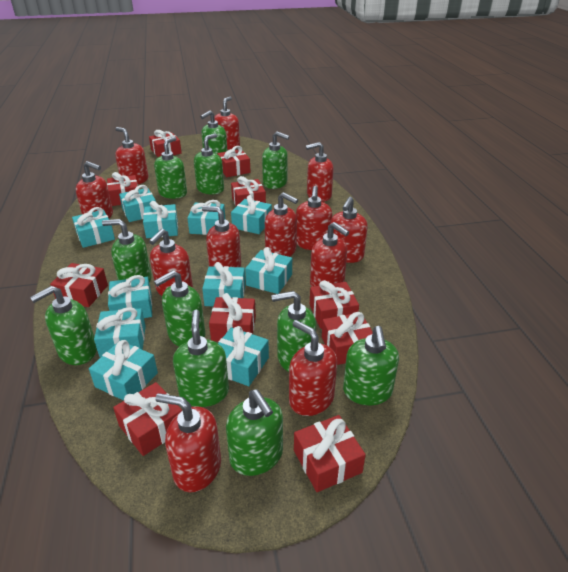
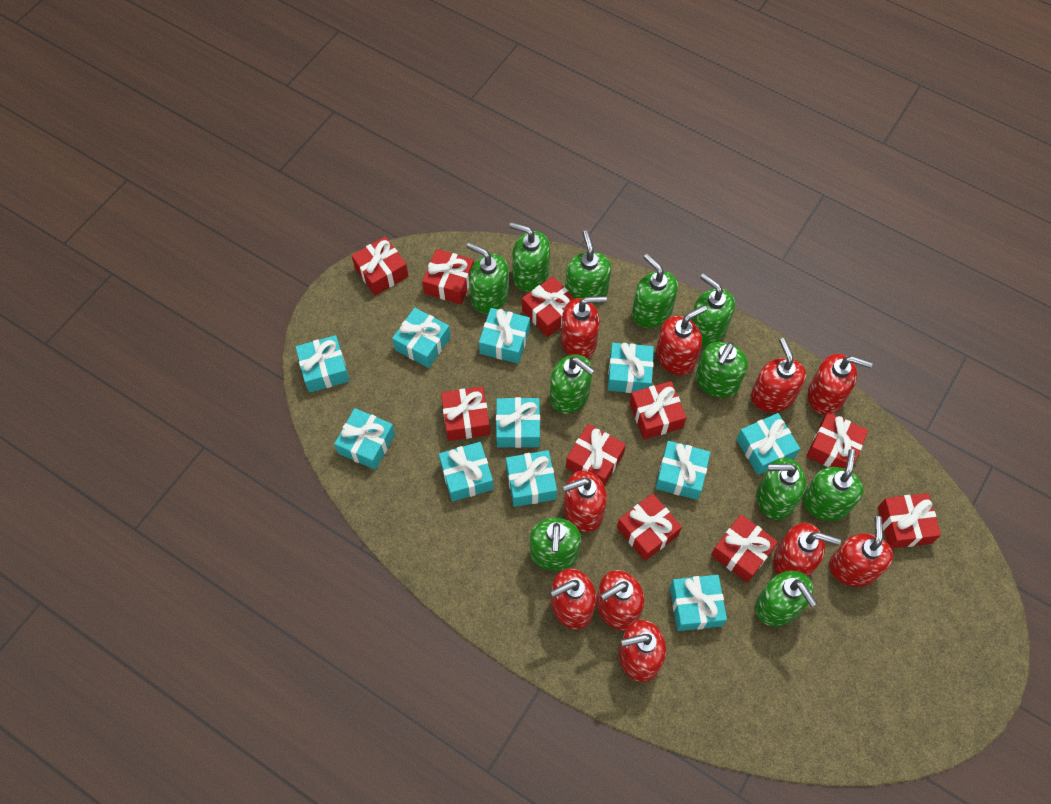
red soap dispenser: [76,161,113,218] [115,127,148,185] [149,229,193,296] [155,393,221,492] [202,206,241,267] [214,97,240,150] [265,192,298,257] [289,320,337,416] [296,186,333,250] [306,142,334,202] [310,222,349,287] [330,197,368,263] = 12 -> [550,569,596,629] [561,296,607,358] [563,470,607,532] [596,570,645,631] [619,620,666,682] [656,305,707,375] [751,338,806,412] [774,523,841,577] [808,354,873,415] [829,516,893,587] = 10

